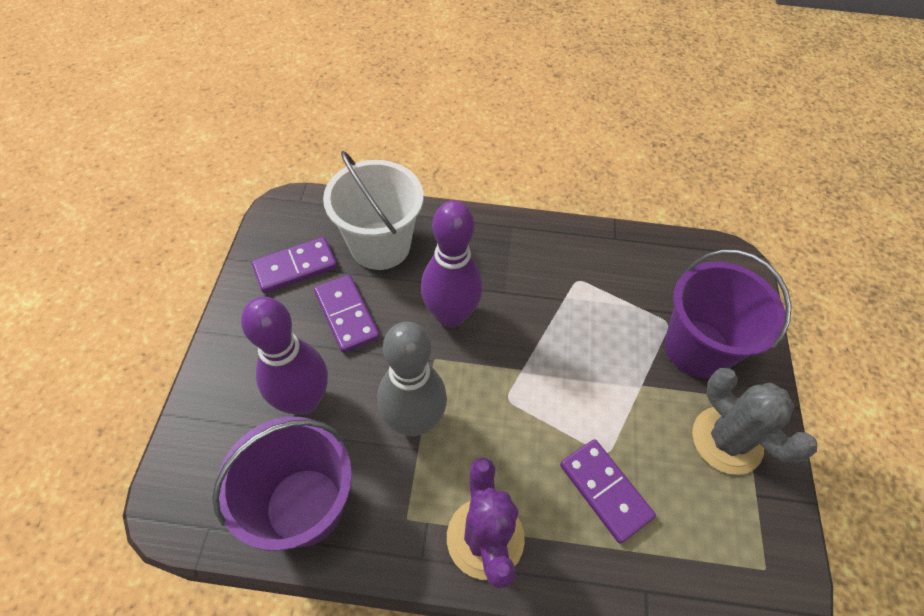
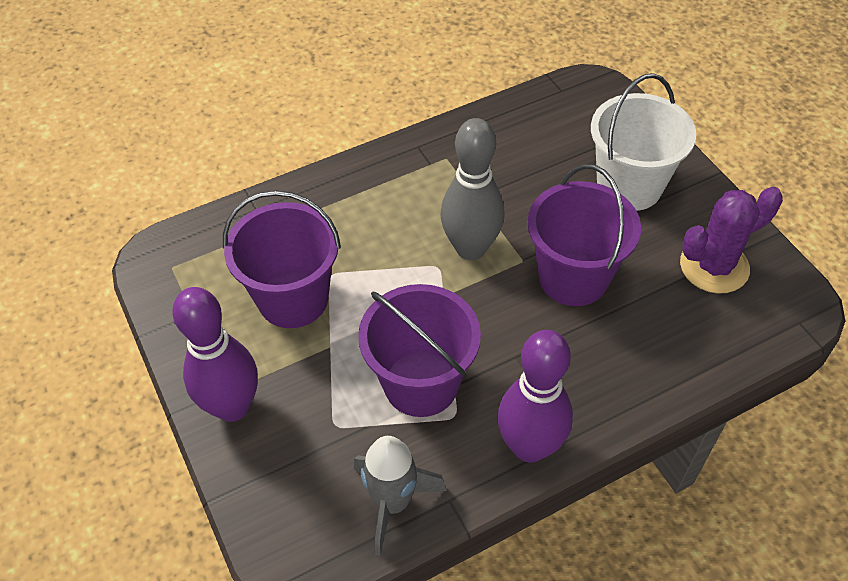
grey cactus: [692,368,817,475] = 1 -> none = 0
grey rocket: none = 0 -> [354,436,447,556] = 1
purple bucket: [212,417,352,551] [665,250,792,378] = 2 -> [223,190,341,328] [358,284,481,417] [527,164,641,306] = 3
purple domino: [252,237,337,293] [314,275,380,353] [560,439,656,544] = 3 -> none = 0

